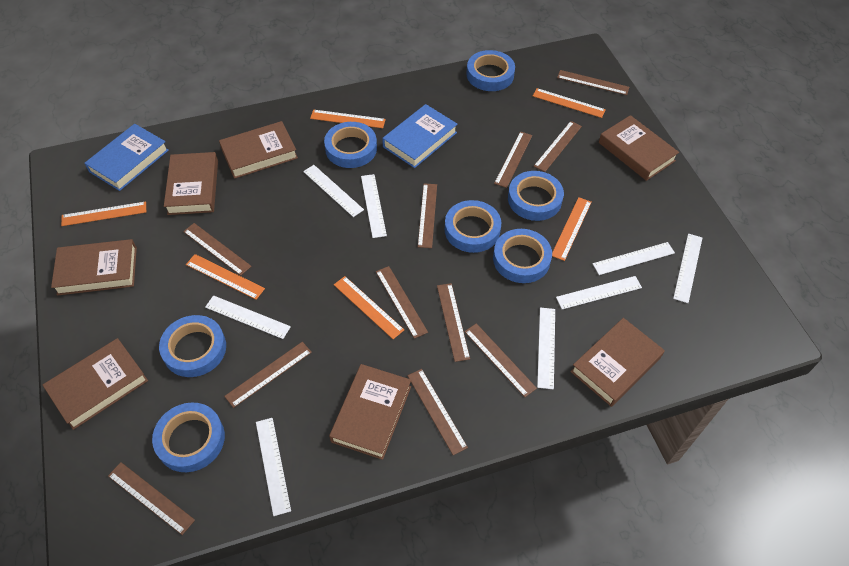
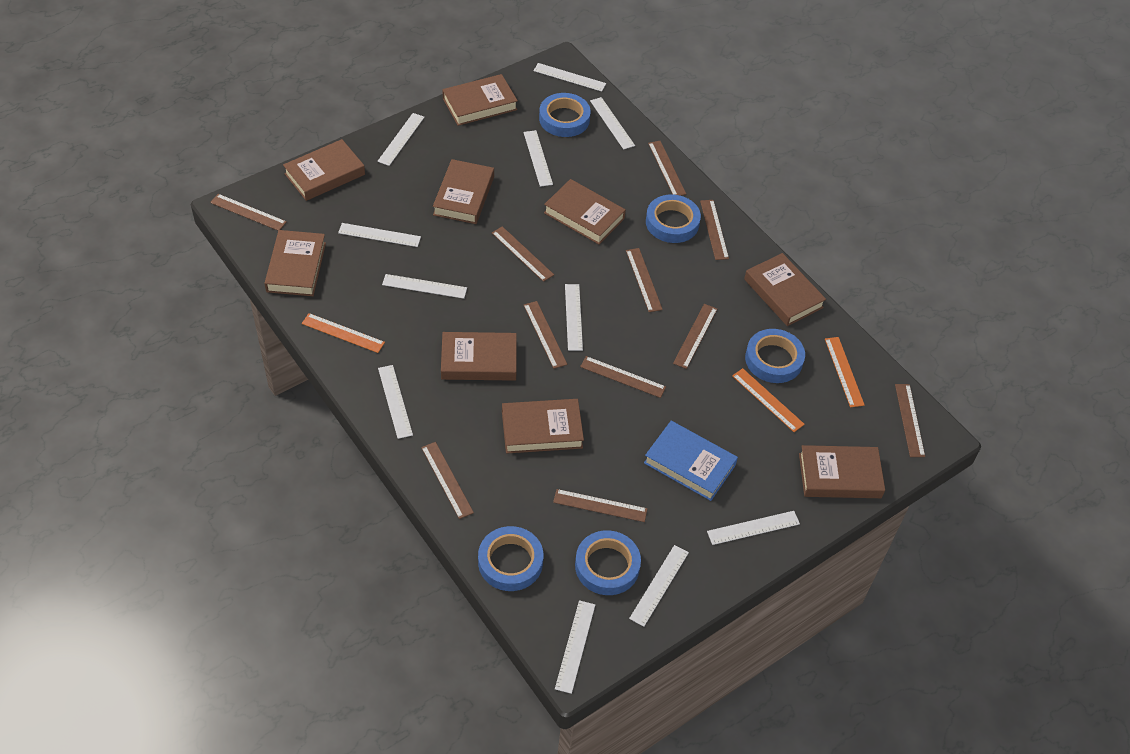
blue book: [84,124,169,191] [382,104,458,168] = 2 -> [644,421,738,501] = 1
blue tape: [152,403,225,472] [159,315,226,377] [324,122,377,168] [445,200,501,253] [466,50,515,91] [493,229,552,283] [508,171,564,221] = 7 -> [478,526,543,591] [539,93,591,137] [575,530,641,595] [646,194,701,243] [745,329,805,383] = 5
brown book: [43,338,148,430] [51,239,137,296] [164,152,218,215] [219,121,298,179] [329,364,411,460] [570,318,665,407] [599,115,679,181] = 7 -> [264,230,326,296] [283,139,365,201] [433,159,494,224] [441,332,517,381] [442,74,518,126] [502,399,584,453] [544,179,626,244] [744,253,826,326] [799,445,885,498] = 9
orange ruler: [61,201,146,226] [186,254,265,300] [310,110,386,128] [334,276,404,339] [533,88,606,118] [552,197,592,261] = 6 -> [302,313,385,353] [732,368,805,432] [825,337,865,407] = 3
white ruler: [205,295,291,339] [256,418,291,516] [303,165,364,217] [361,174,387,238] [537,308,555,389] [556,276,642,309] [593,242,675,275] [673,234,702,303] = 8 -> [338,223,421,247] [377,113,424,166] [378,365,413,439] [382,274,467,299] [523,130,553,187] [533,63,606,92] [555,600,595,694] [565,284,583,351] [590,97,635,150] [629,545,689,627] [707,511,800,545] = 11

